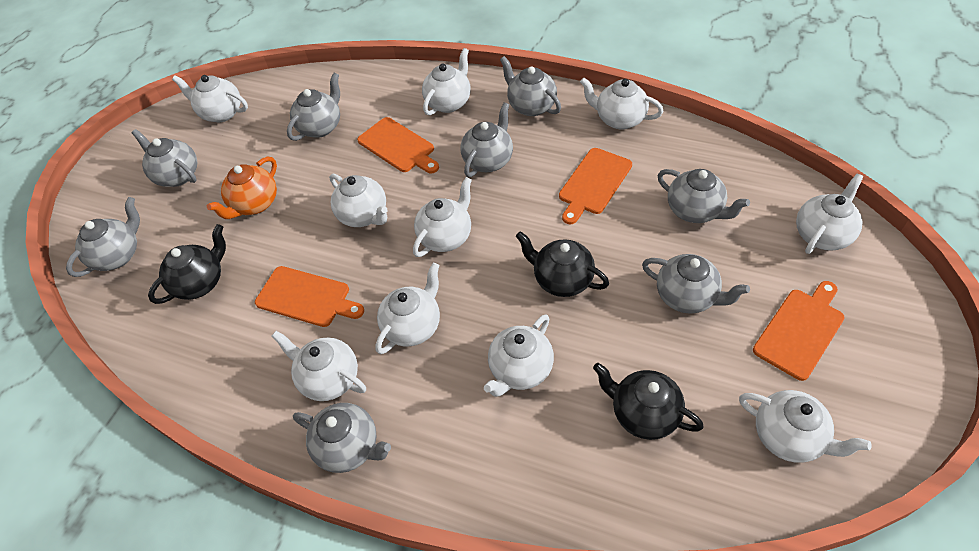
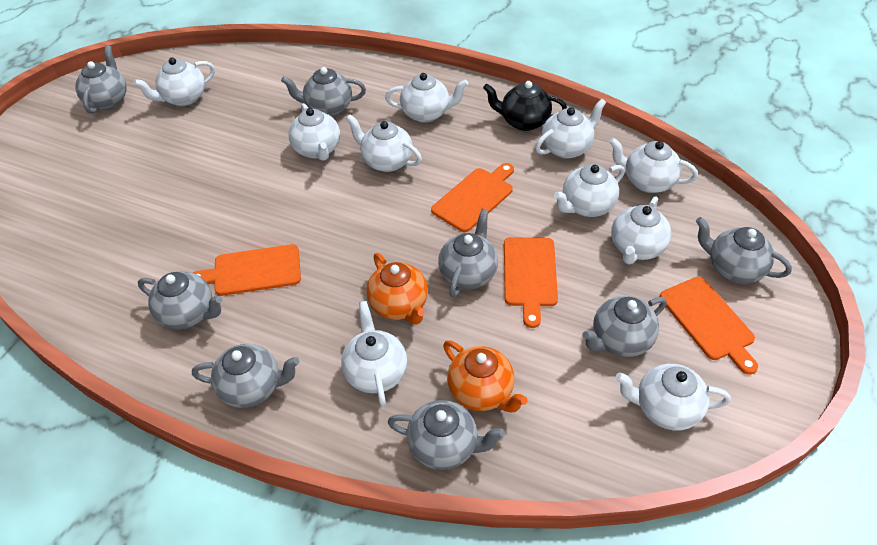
black teapot: [148,224,226,304] [516,231,609,297] [593,363,703,440] = 3 -> [483,81,567,131] = 1
orange teapot: [207,157,277,219] = 1 -> [366,253,428,325] [443,340,528,412] = 2

